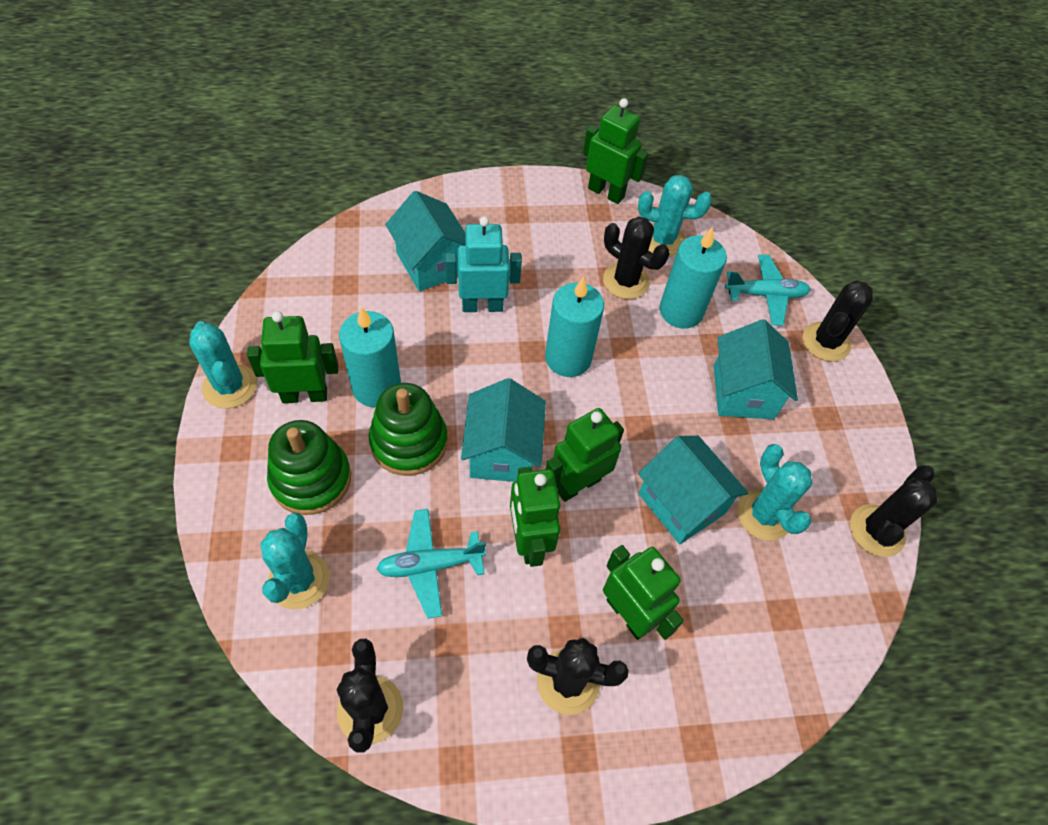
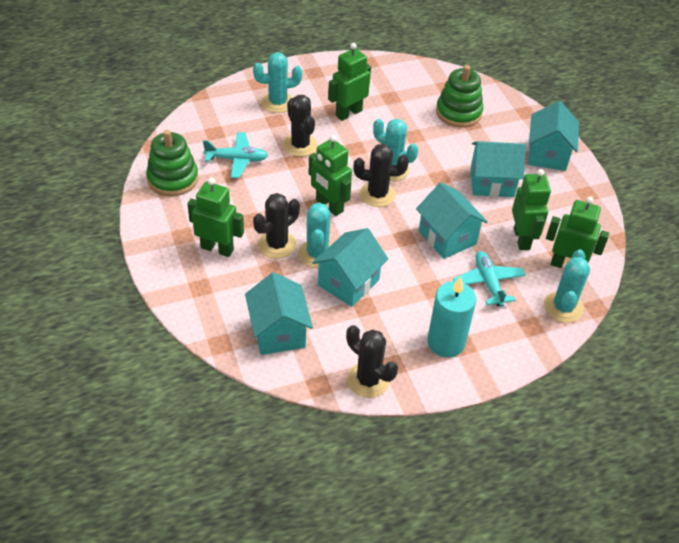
black cactus: [337,639,403,753] [527,638,629,715] [603,216,669,299] [803,280,873,362] [850,465,937,557] = 5 -> [253,193,300,259] [283,95,318,157] [346,325,398,398] [353,144,409,207] = 4
turquoise candle: [339,307,401,408] [545,276,604,377] [660,227,727,329] = 3 -> [427,277,476,358] = 1
turquoise house: [385,191,466,291] [461,378,546,482] [638,436,749,544] [714,319,798,419] = 4 -> [245,272,313,355] [312,228,388,307] [416,182,488,259] [470,141,526,197] [528,101,579,171] = 5
turquoise robot: [445,216,522,312] = 1 -> none = 0

